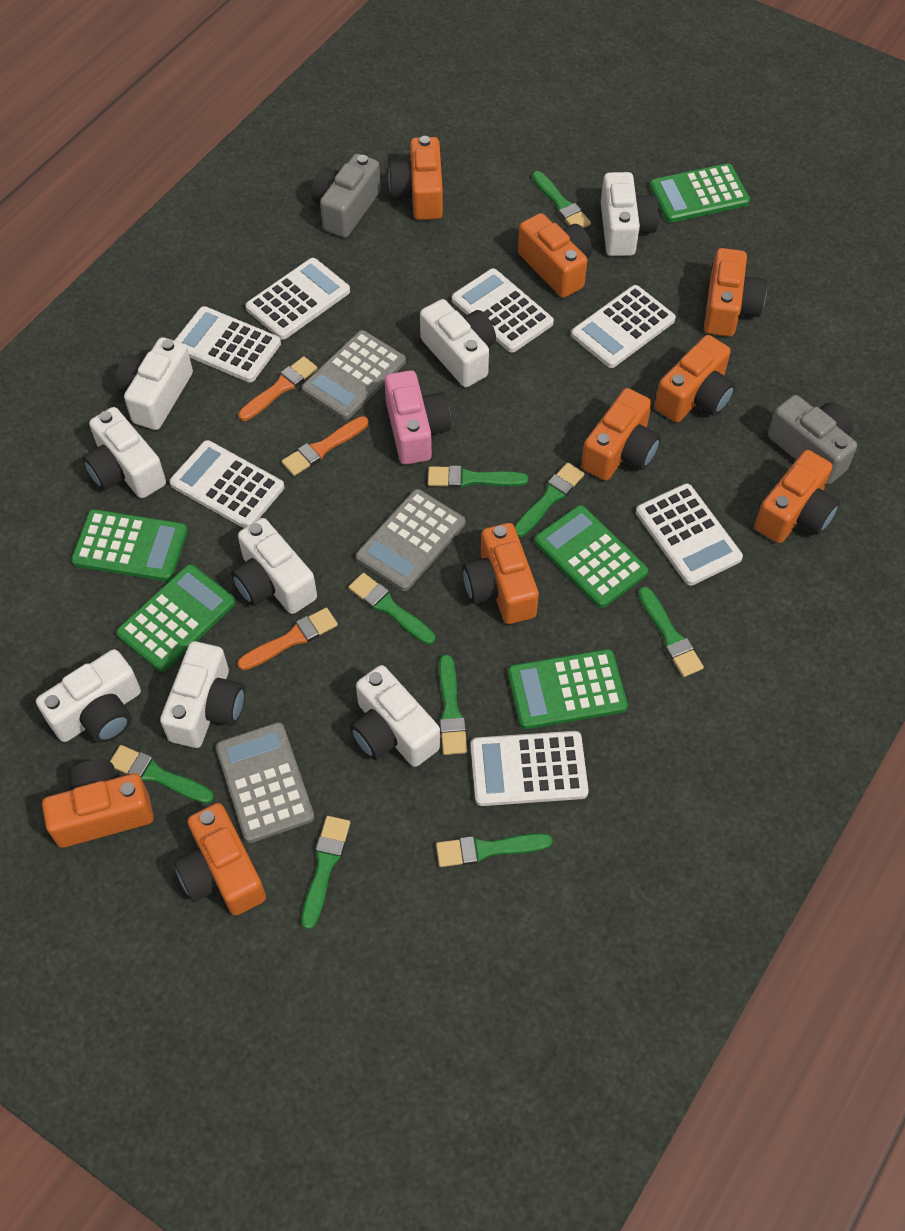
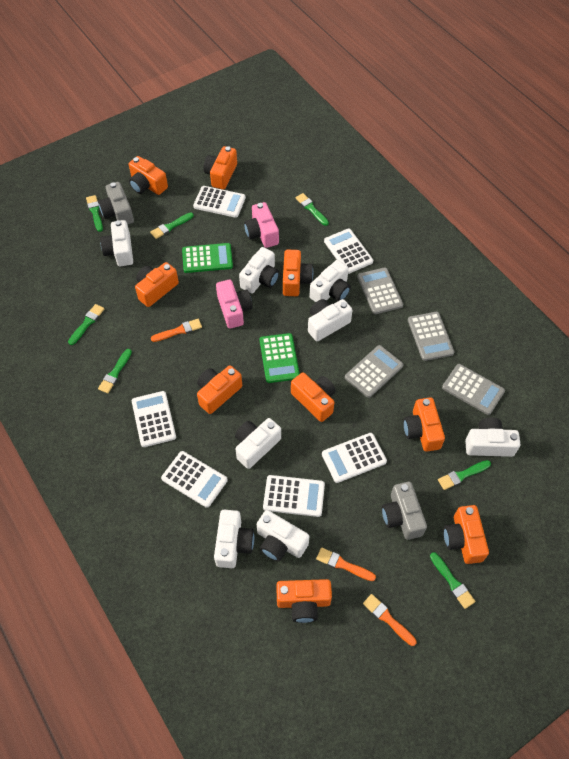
green brush: [110,745,214,804] [301,816,350,929] [349,573,435,645] [428,466,528,488] [436,833,552,867] [439,654,467,755] [515,462,585,537] [532,171,591,228] [638,587,704,677] = 9 -> [68,304,104,345] [86,195,103,232] [98,349,132,393] [150,212,194,239] [295,193,329,226] [430,552,476,609] [438,460,491,490] = 7
green calculator: [71,509,188,581] [116,564,236,672] [508,649,628,729] [534,505,648,608] [649,163,750,223] = 5 -> [182,243,233,273] [260,333,300,383] = 2
grey calculator: [216,722,314,843] [302,330,406,420] [356,489,465,591] = 3 -> [345,345,404,398] [357,267,403,314] [408,312,454,361] [442,364,505,415] = 4
pink camera: [385,370,451,465] = 1 -> [216,280,252,329] [244,202,279,248] = 2
white calculator: [169,440,284,528] [174,306,281,382] [245,258,350,340] [452,268,554,353] [470,731,589,806] [571,285,676,368] [636,484,743,586] = 7 -> [132,391,176,447] [161,451,228,508] [193,186,246,218] [263,475,325,517] [322,433,387,483] [324,229,373,274] = 6

